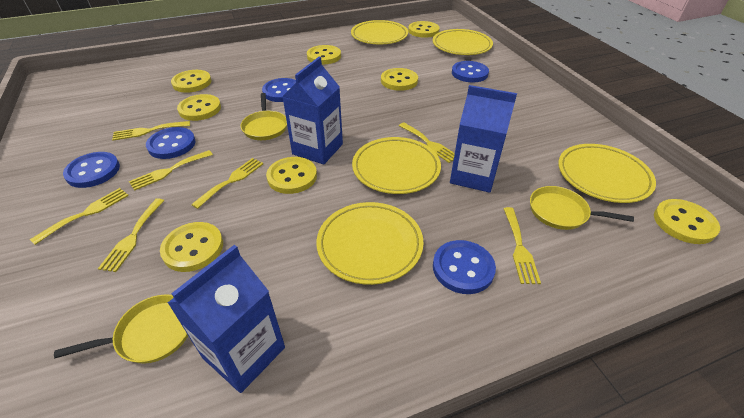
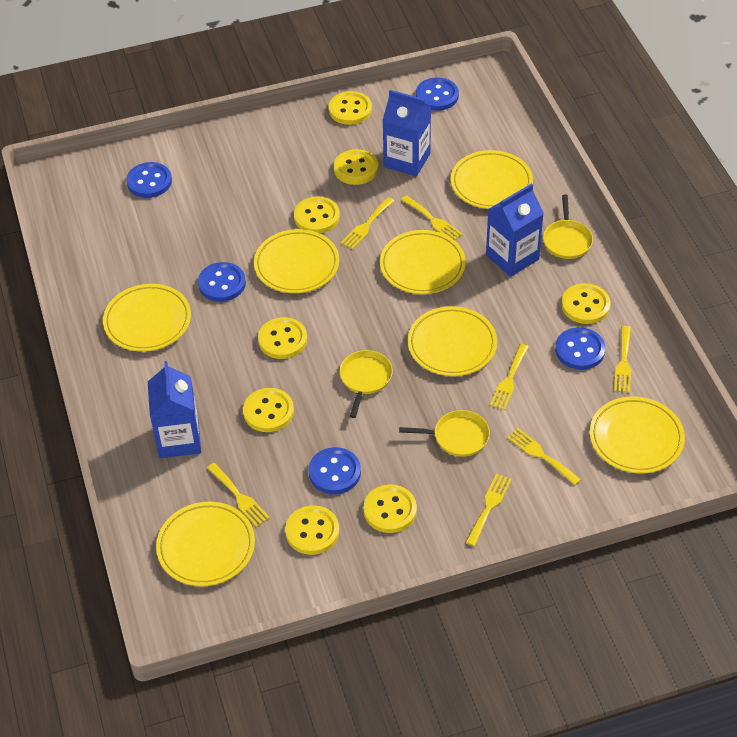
yellow plate: [316,202,423,285] [351,20,408,44] [352,137,441,194] [433,29,493,55] [558,144,656,203] = 5 -> [103,284,191,352] [156,502,255,586] [254,229,339,293] [380,230,466,294] [408,306,497,376] [451,150,533,209] [590,397,685,473] = 7

